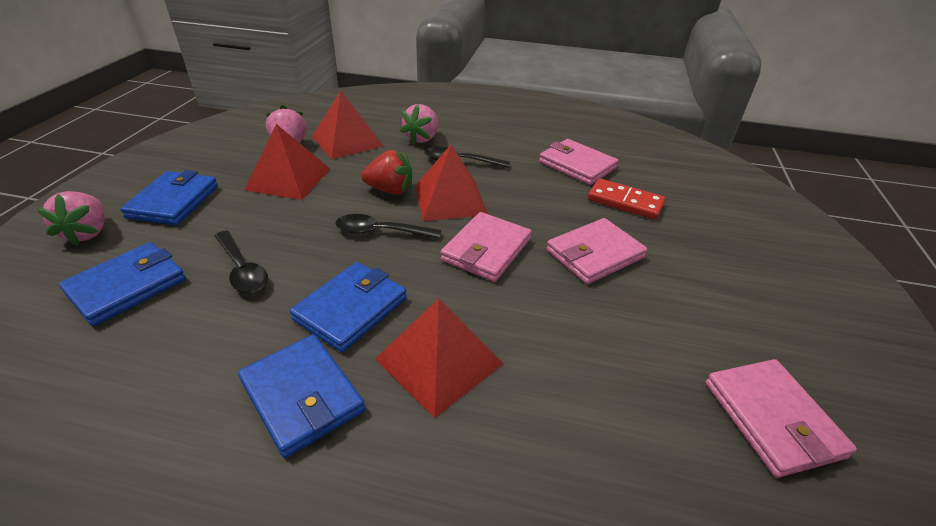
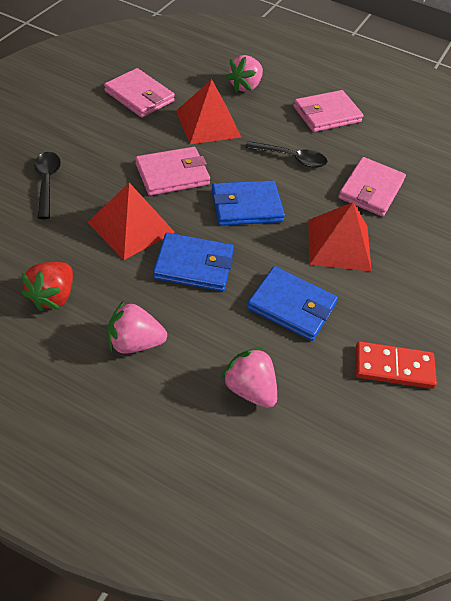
black spoon: [215,231,268,293] [335,214,441,239] [424,147,510,168] = 3 -> [34,152,61,219] [245,141,327,168] = 2
blue wallet: [59,242,186,326] [120,170,218,225] [238,335,365,458] [290,262,407,352] = 4 -> [153,233,234,292] [211,180,285,226] [247,266,338,341] = 3
red pyramid: [244,124,330,200] [312,90,384,159] [375,299,504,418] [415,145,488,221] = 4 -> [87,183,175,260] [176,79,241,144] [308,202,372,272] = 3

